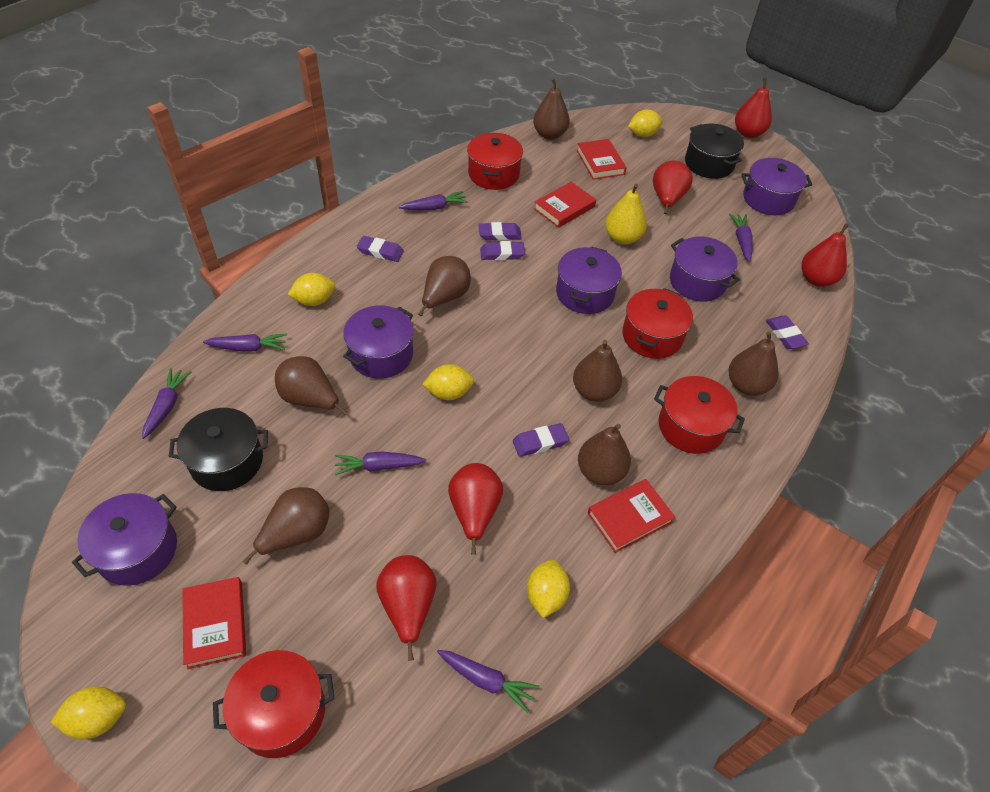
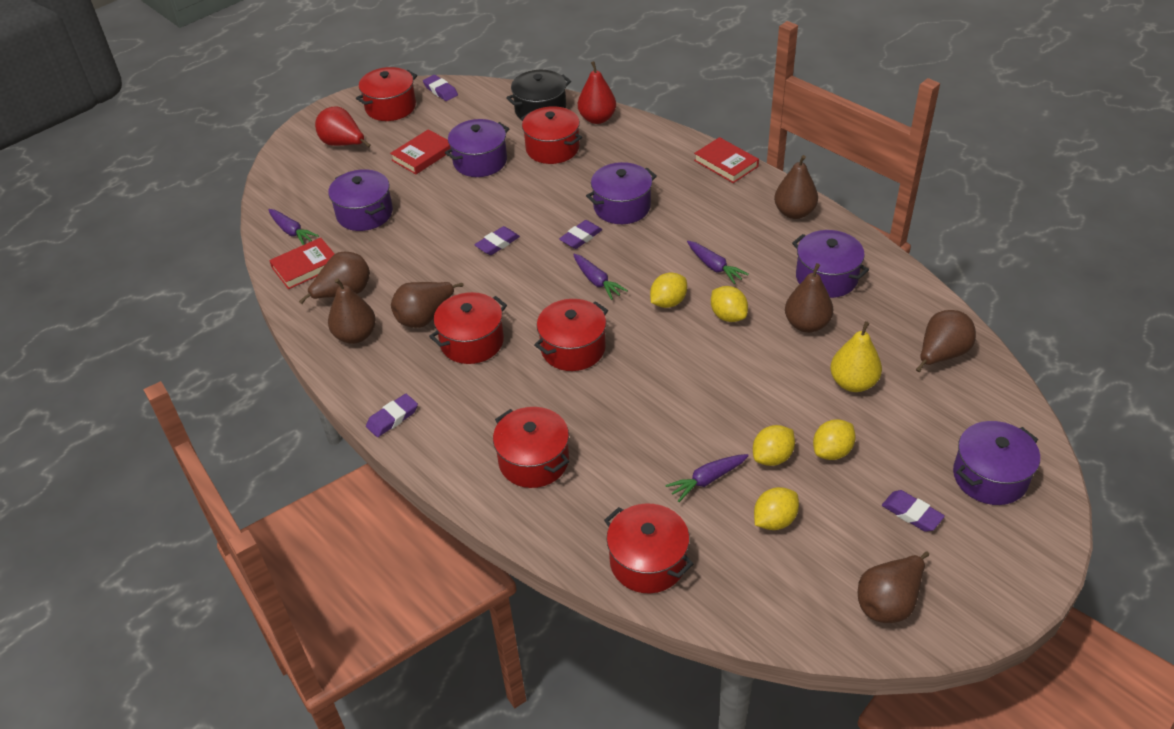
black pot: [169,408,268,491] [685,124,744,179] = 2 -> [506,70,571,119] = 1
purple carrot: [142,368,191,439] [203,333,287,352] [335,451,426,475] [399,191,468,210] [437,650,539,713] [729,213,753,262] = 6 -> [268,209,319,245] [573,254,628,300] [665,454,749,502] [687,241,749,284] = 4
red book: [182,577,246,669] [534,182,596,228] [576,139,626,180] [587,479,675,553] = 4 -> [269,238,335,289] [390,129,451,174] [694,137,759,183] = 3
red pear: [376,555,437,661] [448,463,503,555] [653,160,693,214] [735,77,772,138] [802,223,849,287] = 5 -> [315,107,371,147] [578,61,616,124] = 2
red pot: [213,650,335,758] [467,133,523,190] [622,288,693,359] [654,376,745,454] = 4 -> [356,67,417,121] [429,292,507,364] [493,407,569,488] [521,106,582,164] [534,299,608,371] [604,504,693,593] = 6

